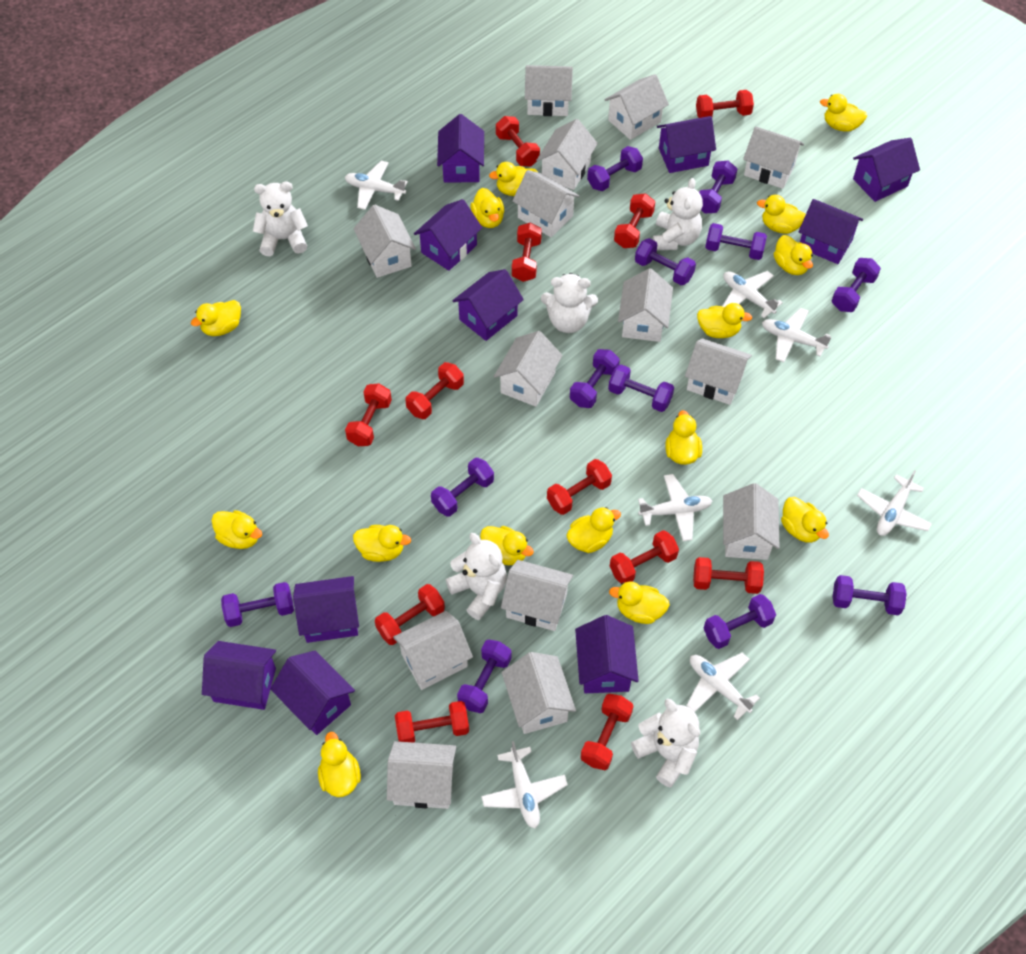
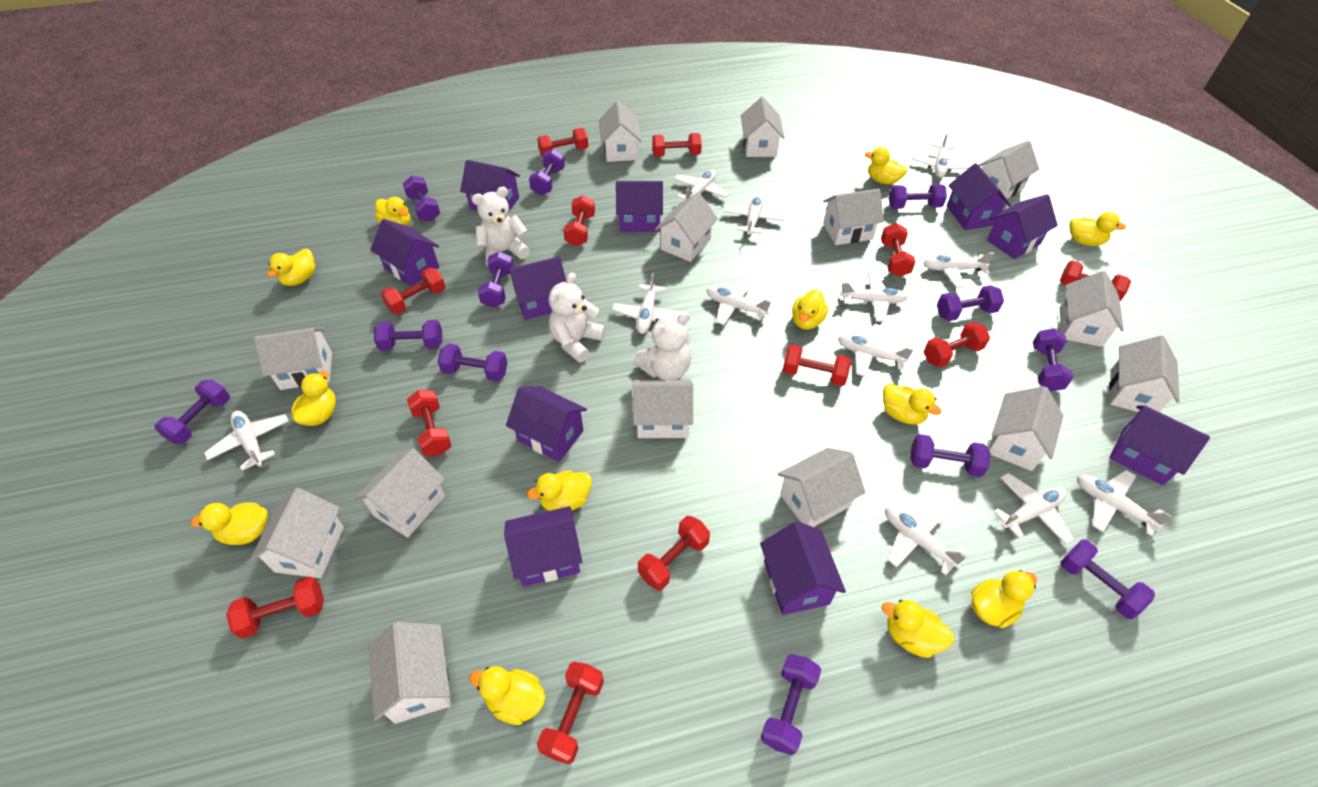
white plane: [345,161,408,210] [481,741,568,828] [638,474,712,542] [686,653,760,720] [723,271,783,318] [762,308,831,362] [857,470,932,536] = 7 -> [204,411,289,471] [612,273,682,334] [674,169,730,200] [706,279,772,325] [723,195,785,236] [838,324,914,377] [840,272,908,322] [885,505,966,576] [912,133,972,178] [923,242,994,288] [993,473,1074,545] [1077,470,1173,536] = 12
white teddy bear: [253,181,308,256] [446,533,507,620] [541,273,598,333] [631,699,700,787] [653,178,703,250] = 5 -> [472,187,530,266] [549,272,606,362] [634,312,691,380] = 3
yellow duck: [191,300,241,336] [211,510,262,549] [318,732,361,797] [353,525,411,562] [471,188,504,228] [480,526,534,565] [489,162,539,196] [566,507,621,553] [609,582,670,624] [666,410,702,465] [697,303,752,338] [757,195,806,234] [774,235,813,275] [781,497,829,543] [820,94,867,132] = 15 -> [191,503,268,545] [267,249,315,286] [291,371,336,426] [375,197,411,226] [469,666,546,725] [527,471,592,511] [792,289,828,330] [865,147,907,185] [882,600,954,658] [883,383,941,425] [971,570,1037,628] [1069,212,1126,246] = 12

